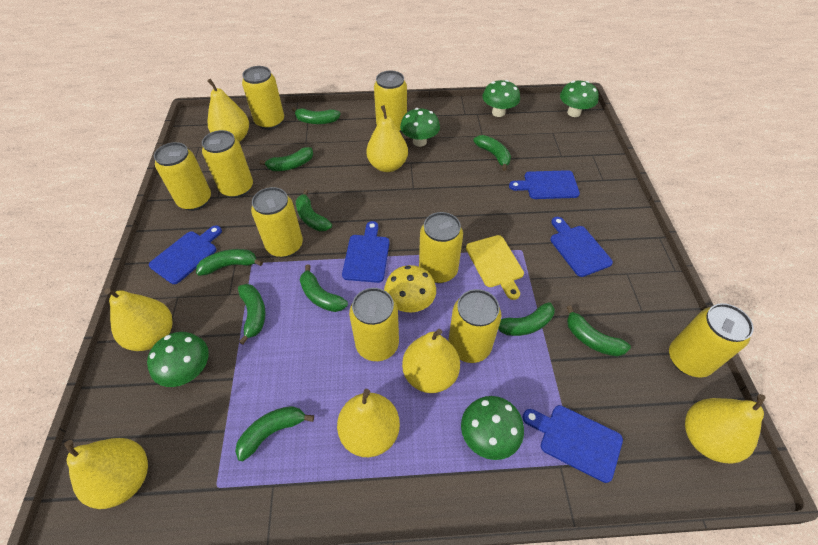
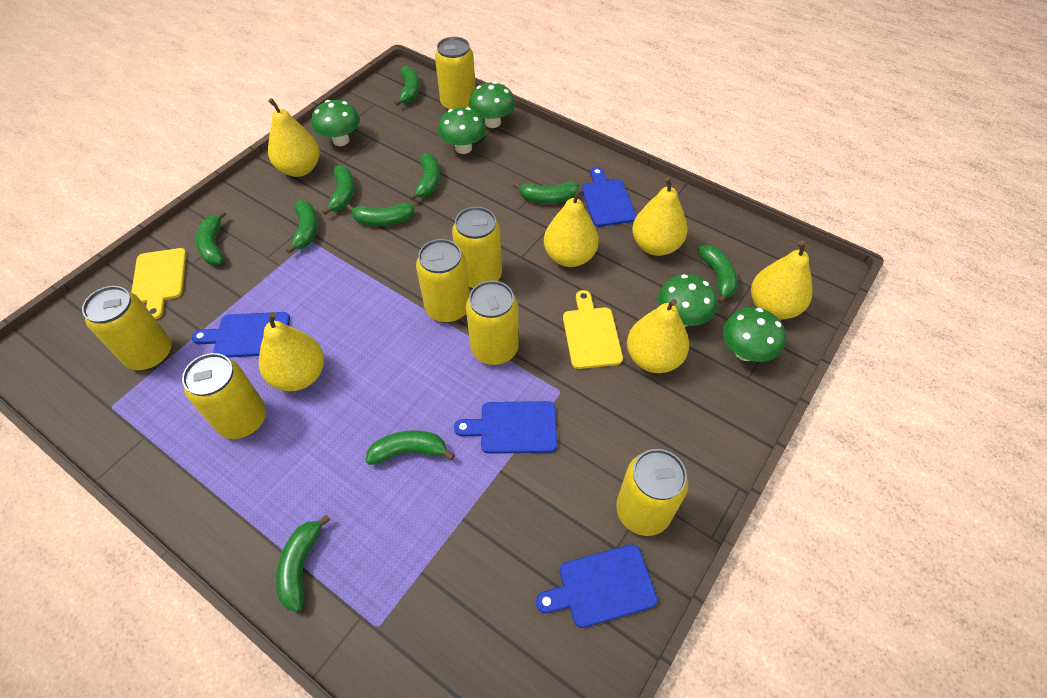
blue cutting board: [149,225,222,284] [342,221,390,283] [509,170,580,199] [523,405,623,483] [550,217,613,277] = 5 -> [192,312,290,358] [454,401,557,454] [536,544,658,628] [581,167,637,227] = 4
yellow can: [154,142,211,211] [202,130,253,198] [242,66,284,130] [251,187,303,258] [349,288,399,361] [374,70,407,132] [419,212,463,283] [448,289,501,363] [669,303,754,378] = 9 -> [82,286,172,370] [182,353,266,439] [416,239,470,323] [435,37,476,110] [452,207,502,289] [466,281,519,365] [616,449,689,536] = 7
yellow cutting board: [466,235,524,300] = 1 -> [131,248,186,319] [563,290,623,369] = 2
yellow mushroom: [384,265,436,312] = 1 -> none = 0
yellow pear: [64,438,148,509] [105,288,173,351] [207,79,249,142] [337,389,400,457] [366,105,408,172] [402,329,460,393] [685,394,766,464] = 7 -> [259,312,324,391] [268,98,320,177] [544,188,599,267] [627,299,689,373] [632,177,688,256] [751,241,813,320] = 6

